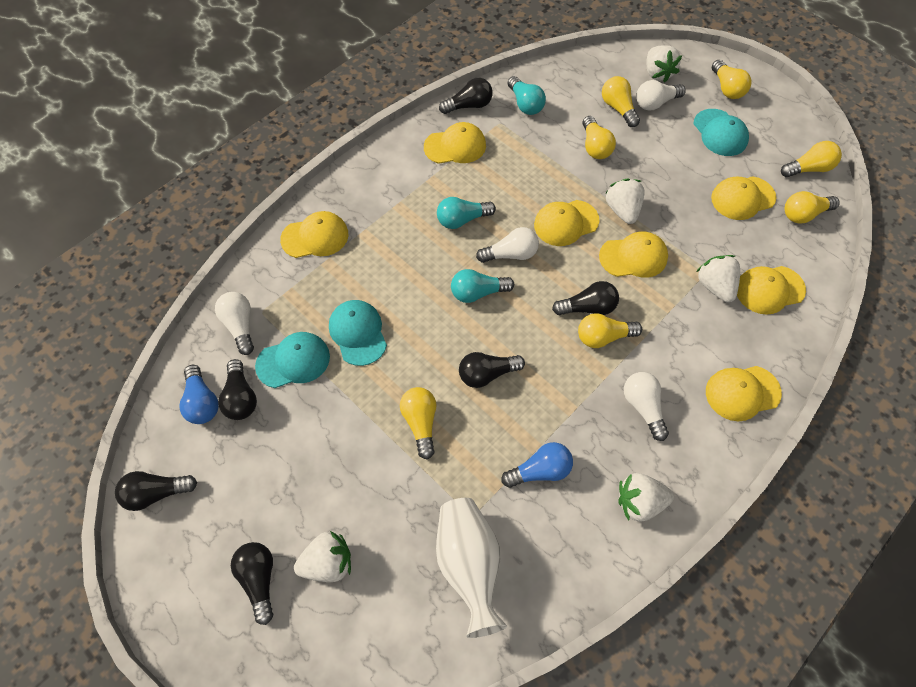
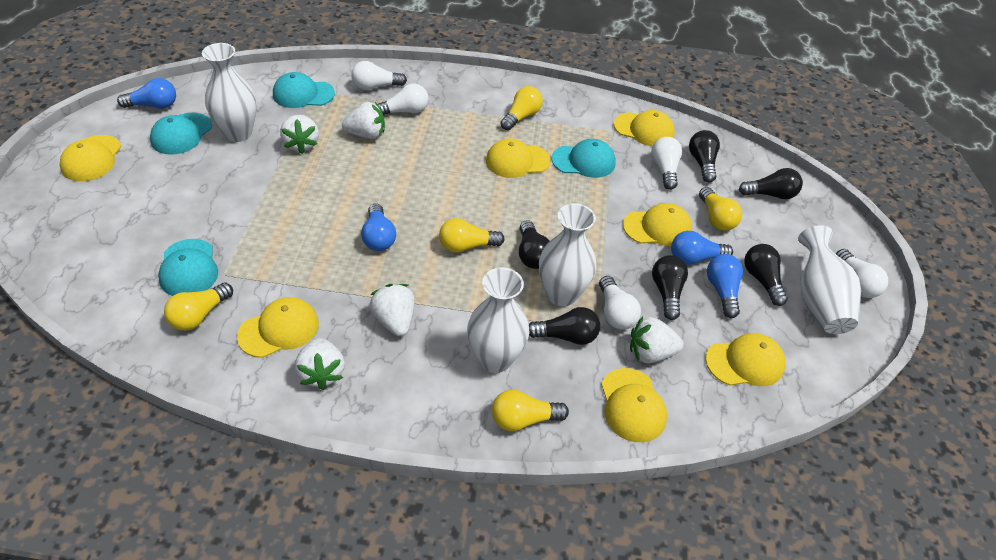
blue light bulb: [179,365,219,424] [501,442,573,488] = 2 -> [117,78,176,109] [361,203,396,251] [671,231,733,265] [707,254,743,318] = 4
turquoise cap: [255,332,330,388] [329,300,387,366] [694,109,749,156] = 3 -> [150,113,212,155] [158,239,218,296] [273,72,335,108] [551,139,616,178] = 4
turquoise light bulb: [437,197,496,229] [451,269,514,303] [508,76,546,115] = 3 -> none = 0
white light bulb: [215,292,254,355] [476,227,539,263] [624,372,669,441] [636,80,686,111] = 4 -> [351,61,407,90] [375,83,429,115] [599,276,641,330] [651,137,682,190] [836,249,888,298] = 5
white vase: [436,498,507,638] = 1 -> [202,43,257,142] [467,268,530,373] [539,203,596,306] [798,225,861,334] = 4
yellow light bulb: [400,387,437,460] [578,313,642,348] [583,116,616,159] [602,76,640,127] [712,60,751,99] [781,141,842,177] [785,191,840,224] = 7 -> [164,283,233,331] [439,218,505,253] [492,390,569,431] [500,86,543,130] [699,187,742,231] = 5

